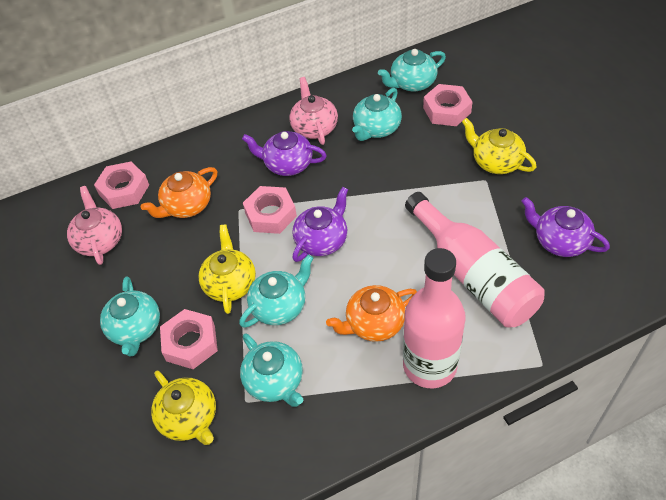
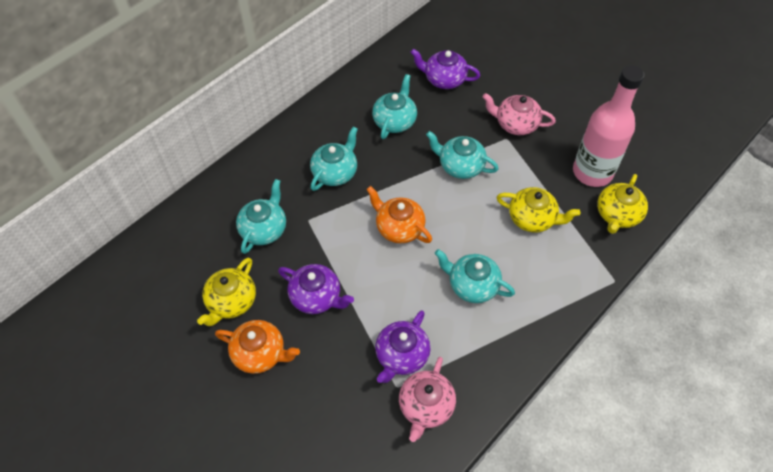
pink bottle: [403,248,466,388] [405,192,544,327] = 2 -> [573,65,644,187] = 1
pink nut: [94,162,149,209] [160,309,218,369] [243,186,297,234] [423,84,473,126] = 4 -> none = 0

